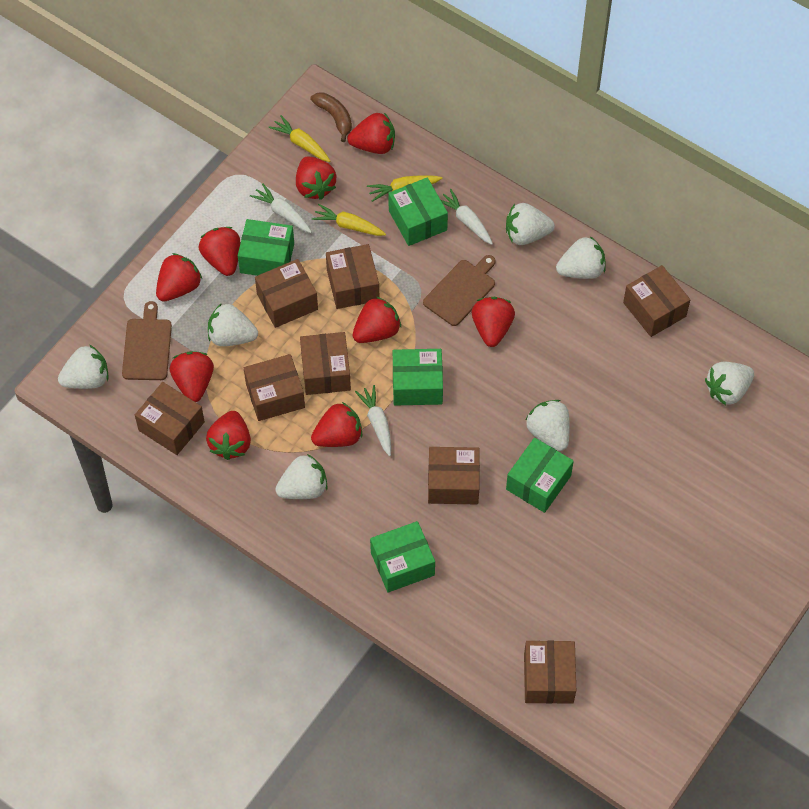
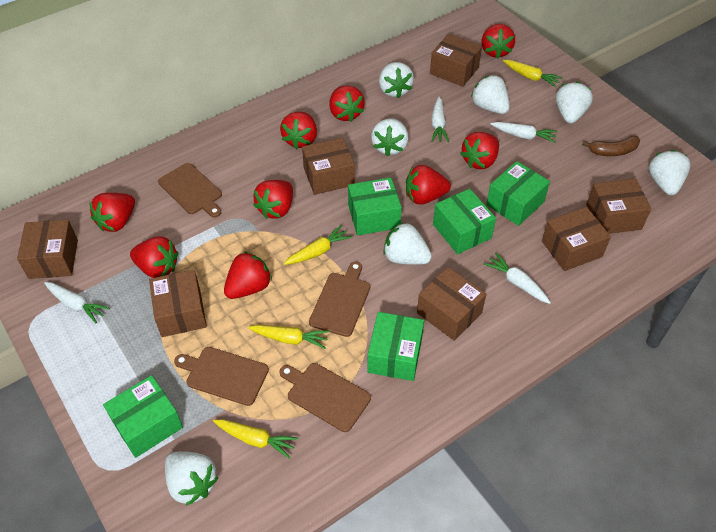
brown box: [135,382,205,455] [244,354,305,421] [255,259,318,328] [300,332,351,395] [326,244,379,309] [428,447,480,504] [524,641,576,704] [623,265,690,337] = 8 -> [17,220,78,279] [149,270,207,337] [302,138,355,195] [417,267,486,341] [430,34,482,87] [542,207,611,271] [586,179,651,234] = 7
brown cutting board: [122,301,172,380] [423,255,496,326] = 2 -> [158,163,222,218] [174,347,269,406] [280,363,371,432] [309,262,370,337] = 4
white carrot: [250,183,312,233] [355,385,391,456] [441,189,493,245] = 3 -> [44,282,110,323] [431,97,449,142] [484,253,551,304] [491,122,557,143] = 4
yellow carrot: [268,115,331,162] [312,204,386,236] [367,175,442,202] = 3 -> [213,419,298,459] [248,325,329,349] [283,225,352,265] [503,60,562,87] = 4

